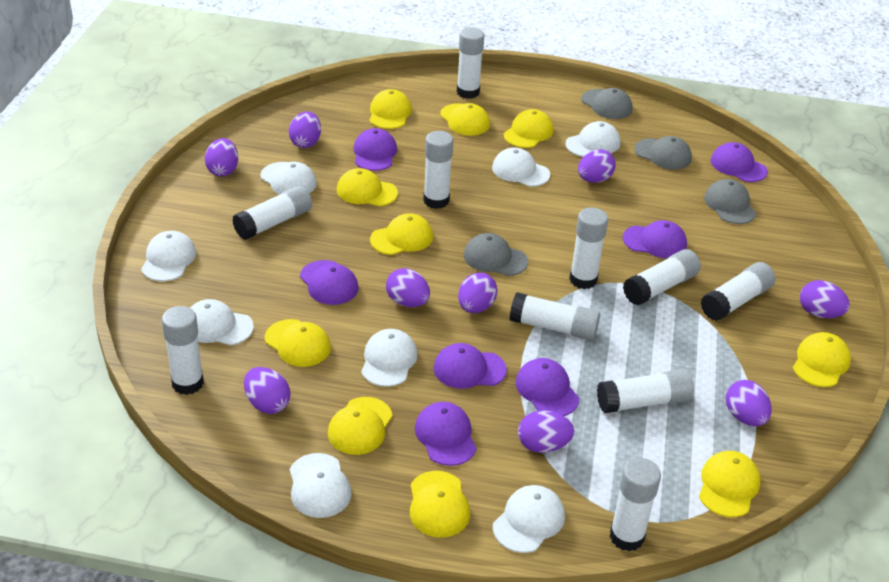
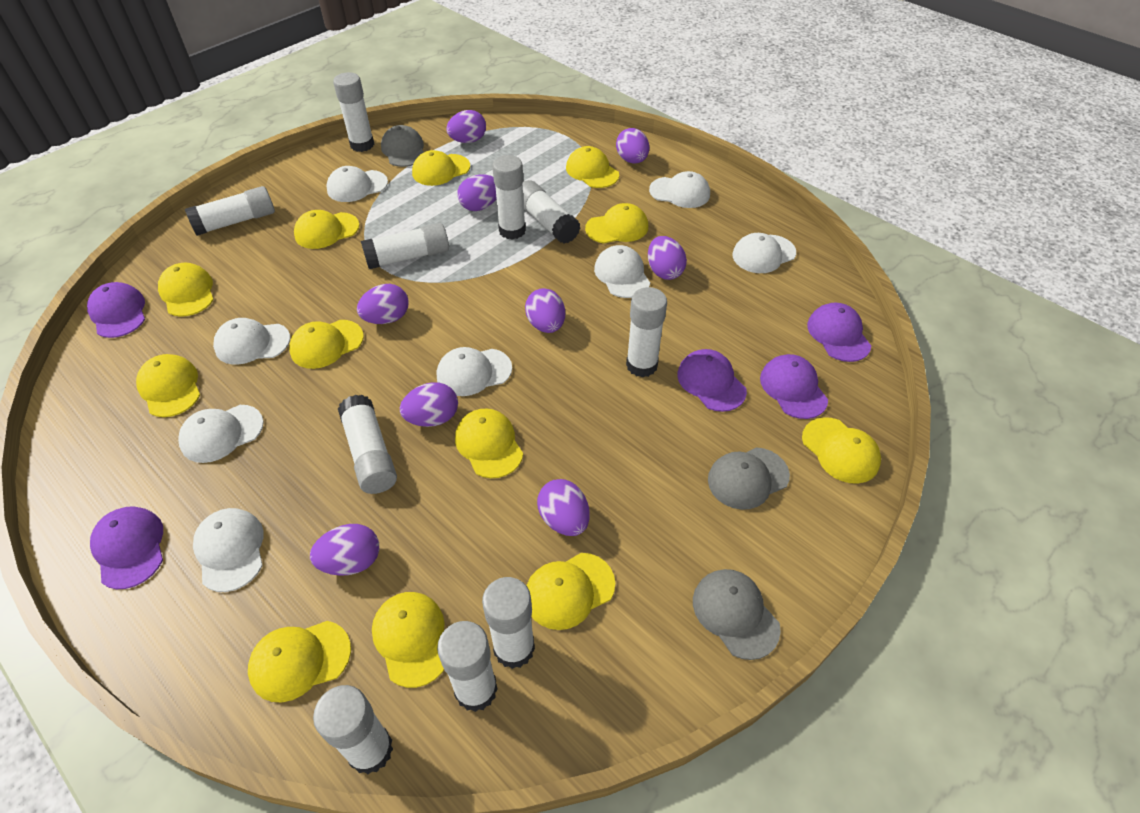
grey cap: [464,233,528,276] [581,88,633,119] [634,136,692,170] [704,179,756,224] = 4 -> [381,125,424,167] [693,569,781,660] [708,447,790,510] = 3
purple cap: [300,260,359,305] [354,128,397,171] [415,402,477,466] [433,343,507,389] [515,358,579,416] [623,220,687,258] [710,142,768,182] = 7 -> [87,282,145,338] [90,506,163,589] [677,349,747,412] [760,354,828,419] [807,302,871,362] = 5
yellow cap: [265,319,331,367] [328,397,393,455] [337,168,398,206] [370,89,412,129] [370,213,433,255] [410,471,470,538] [440,103,490,136] [504,109,554,148] [699,451,761,517] [793,332,851,387] = 10 -> [136,354,200,417] [158,263,214,317] [248,621,351,703] [289,320,364,369] [294,210,359,249] [372,592,445,688] [412,150,470,186] [455,408,523,478] [527,553,615,630] [566,146,619,188] [585,203,648,244] [802,417,881,484] = 12

